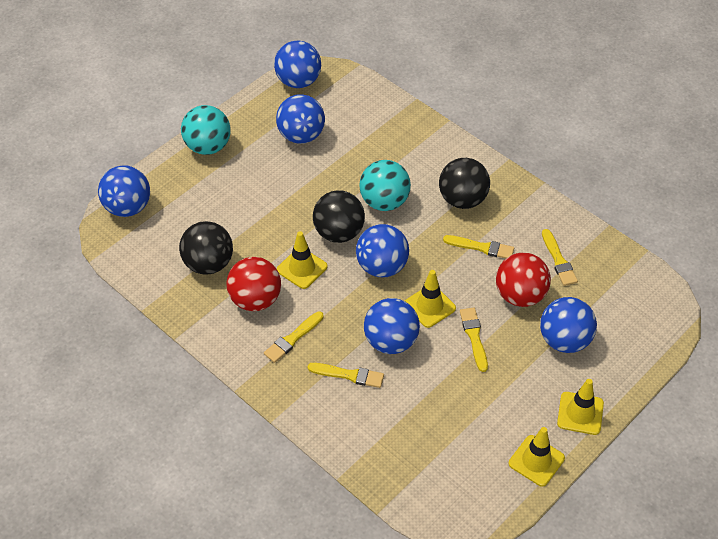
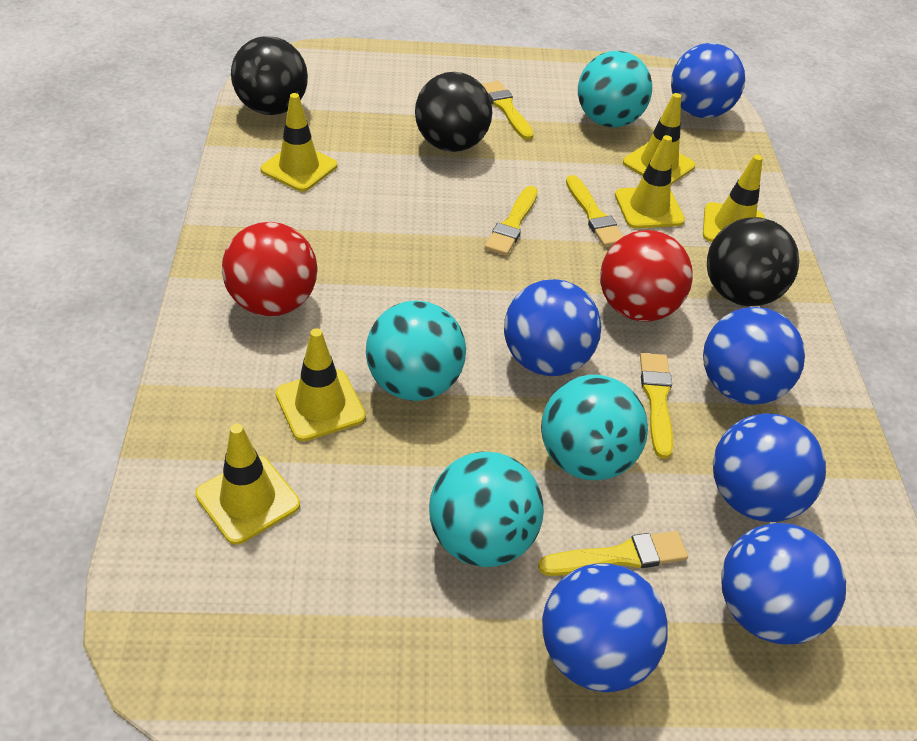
turquoise ball: [181,105,231,155] [359,160,411,211] = 2 -> [366,301,466,401] [429,451,544,567] [541,374,648,480] [578,51,652,127] = 4
yellow traffic cone: [277,231,328,289] [405,270,456,328] [509,427,565,487] [557,379,604,435] = 4 -> [195,424,300,545] [260,93,337,192] [276,328,366,441] [615,135,685,229] [623,93,695,185] [703,155,765,242] = 6

